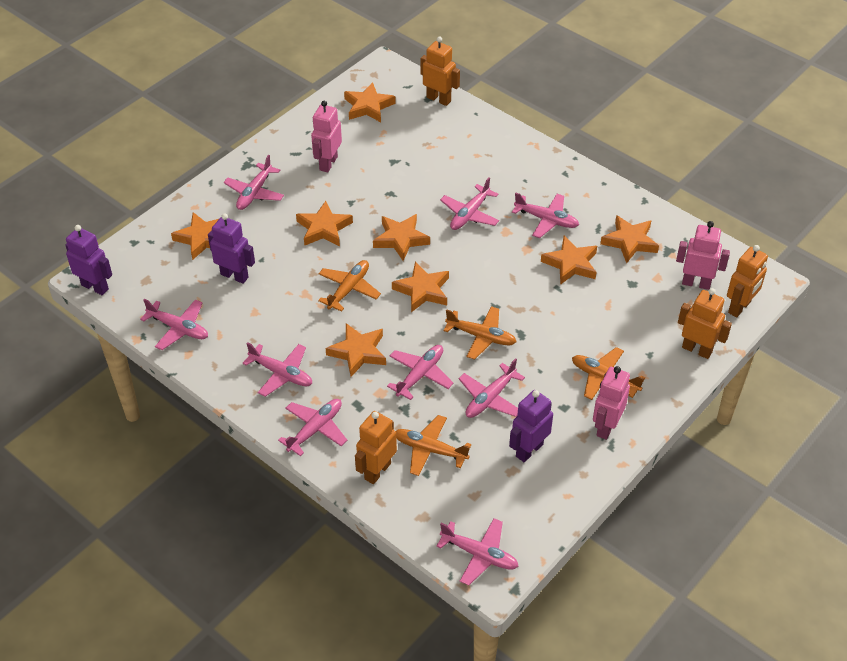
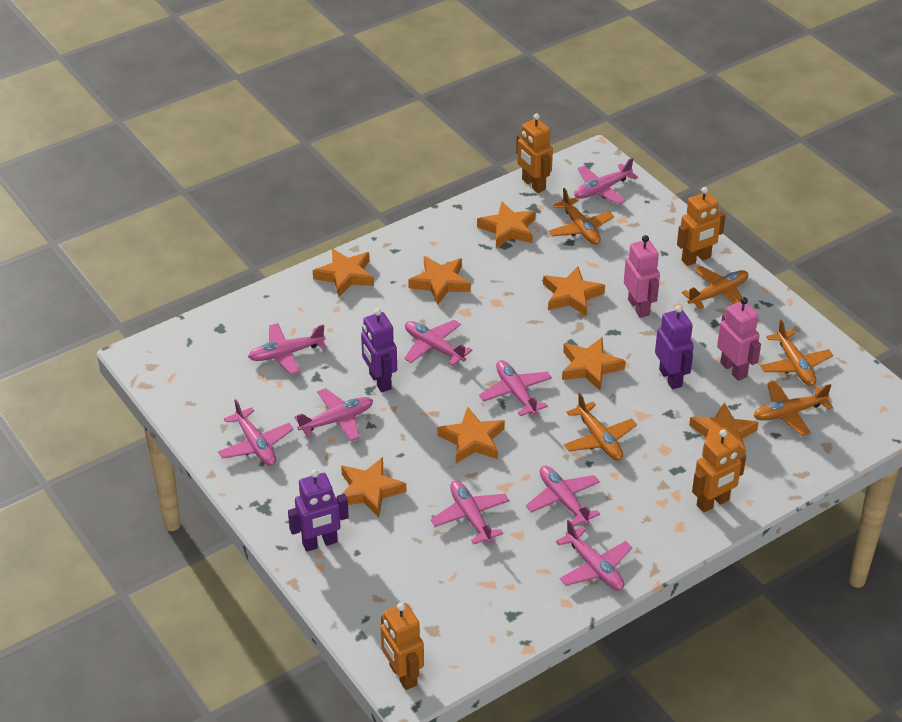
orange plane: [318,260,381,312] [396,415,471,476] [443,306,517,360] [572,347,645,400] = 4 -> [549,188,614,245] [564,393,637,461] [682,266,748,309] [754,381,833,436] [760,319,833,386] = 5
pink robot: [311,101,342,173] [593,366,630,440] [676,221,730,290] = 3 -> [624,235,660,318] [717,297,761,381] = 2

